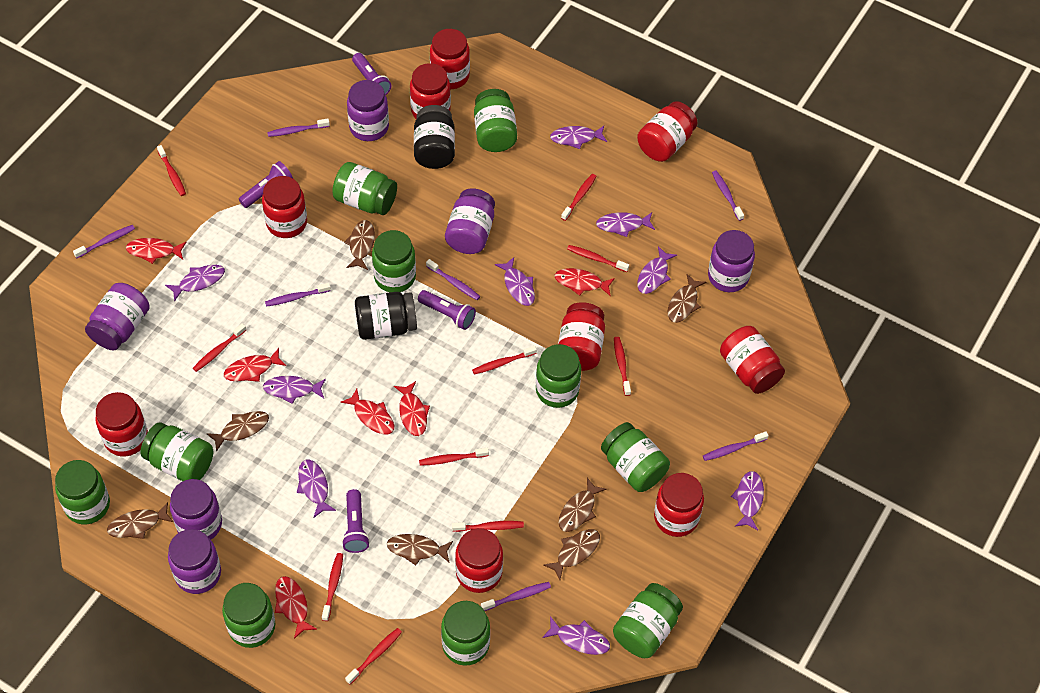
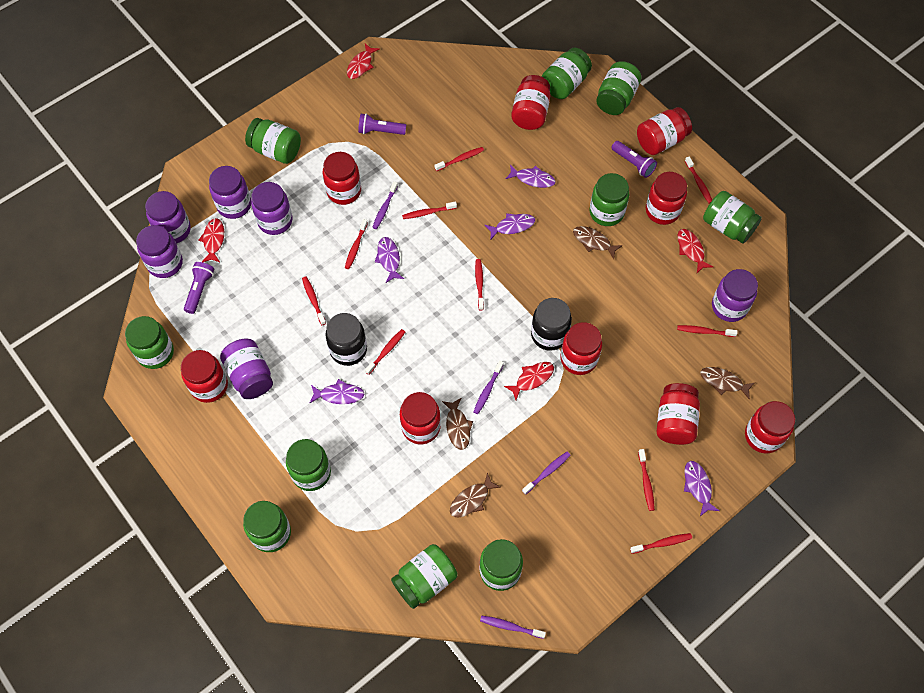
brown fish: [107,502,174,539] [206,411,269,452] [344,220,375,270] [387,534,453,565] [544,529,600,580] [559,478,607,532] [668,274,706,323] = 7 -> [442,398,473,450] [450,472,501,517] [573,226,623,259] [700,367,755,400] = 4
purple fish: [165,265,225,302] [263,376,326,404] [297,459,336,518] [495,257,535,306] [542,616,610,655] [550,126,607,149] [596,212,655,237] [637,246,677,294] [731,471,764,530] = 9 -> [310,379,364,404] [375,237,404,283] [485,213,535,239] [506,164,555,188] [684,461,719,516] = 5
purple flashlight: [239,161,293,208] [342,489,370,553] [352,53,391,95] [418,290,476,330] = 4 -> [184,262,214,314] [358,113,406,135] [611,141,657,178] = 3
purple toothbrush: [73,225,135,258] [265,283,331,307] [267,119,330,137] [426,259,480,300] [481,582,551,611] [703,431,769,461] [712,170,744,221] = 7 -> [372,181,398,229] [474,361,504,414] [480,615,546,639] [522,452,570,495] = 4
red fish: [126,238,186,264] [224,348,286,382] [275,576,317,639] [341,389,394,434] [394,381,430,436] [555,268,615,296] = 6 -> [198,218,224,262] [347,43,380,79] [504,362,554,400] [678,229,713,273] = 4

